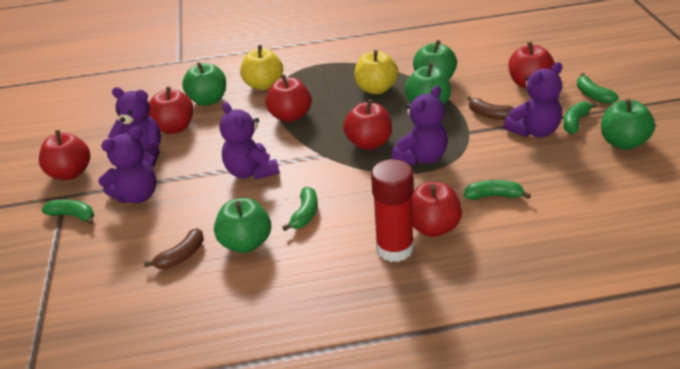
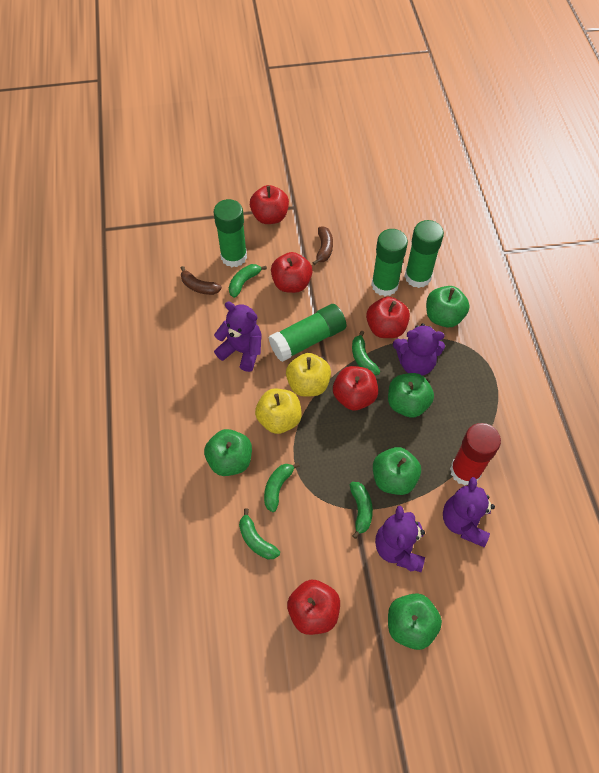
green glue stick: none = 0 -> [214,199,247,267] [269,304,346,362] [371,229,408,296] [405,220,444,288] = 4
purple teddy bear: [98,127,156,204] [108,87,161,168] [220,102,279,180] [391,85,448,166] [504,62,562,137] = 5 -> [214,302,261,372] [375,506,425,572] [393,323,445,376] [443,477,495,547] = 4
red apple: [39,130,90,180] [148,86,193,134] [265,74,312,122] [343,100,392,150] [412,182,462,237] [508,42,554,88] = 6 -> [250,185,289,224] [271,252,313,293] [287,580,340,635] [333,366,378,410] [366,297,410,338] = 5

